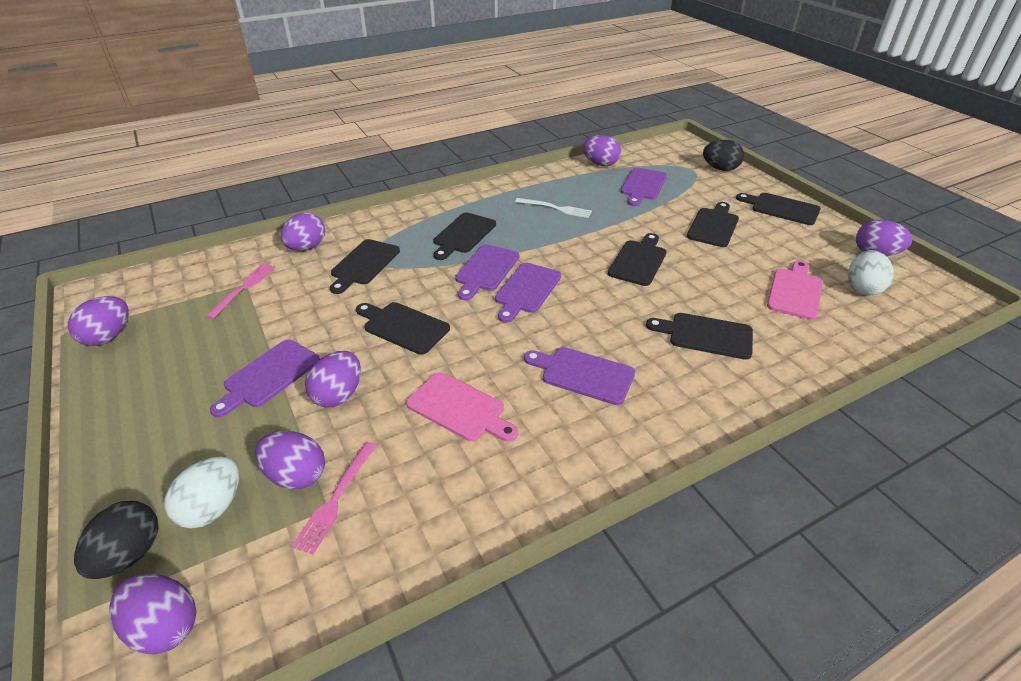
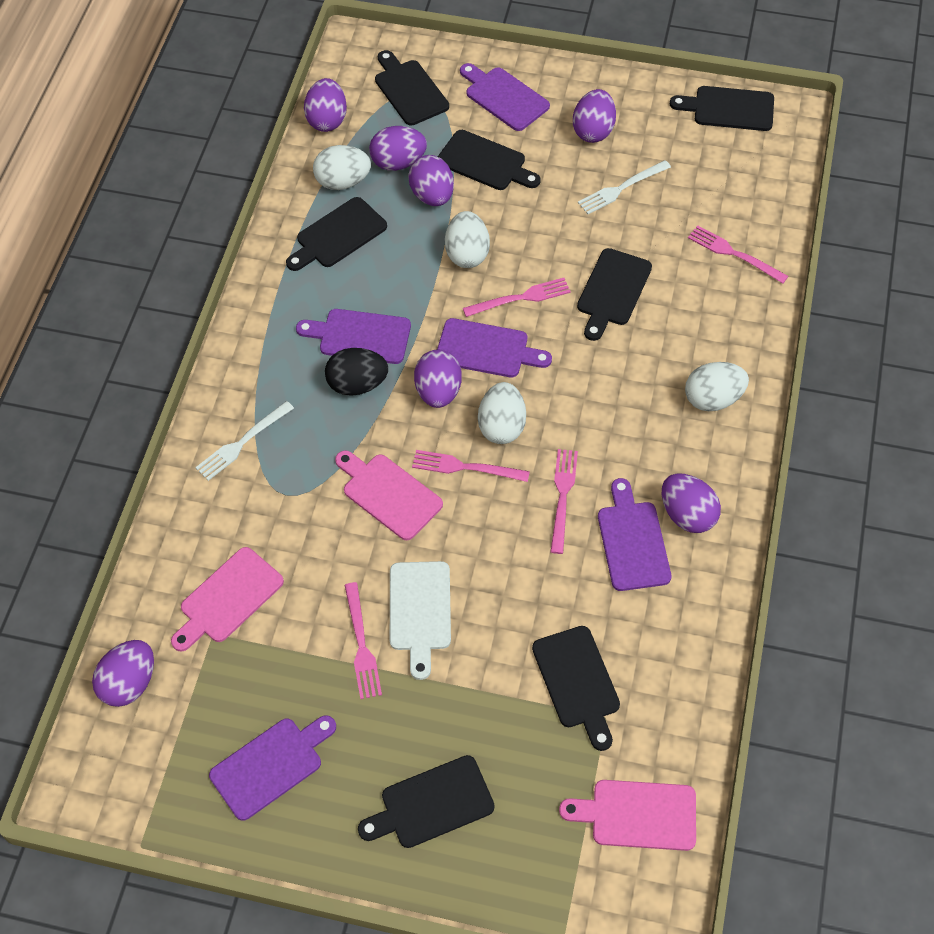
black egg: [74,501,158,579] [703,140,744,171] = 2 -> [325,348,388,396] = 1
pink cutting board: [406,372,518,442] [767,260,823,320] = 2 -> [171,547,284,652] [335,450,443,540] [559,780,696,851] = 3
pink fork: [205,263,276,319] [292,442,377,555] = 2 -> [344,582,382,699] [412,450,530,482] [463,278,571,317] [550,449,578,554] [688,225,788,284] = 5
white cutting board: none = 0 -> [390,561,451,680] = 1
white egg: [164,457,239,528] [848,250,894,295] = 2 -> [313,145,371,190] [445,211,490,268] [478,382,526,444] [685,362,749,411] = 4
white fork: [515,198,592,218] = 1 -> [195,401,294,481] [578,160,671,214] = 2

